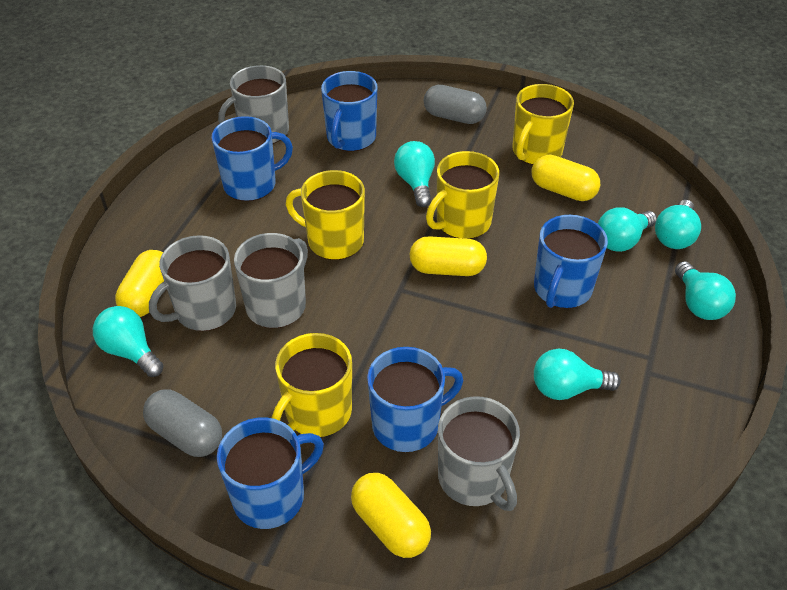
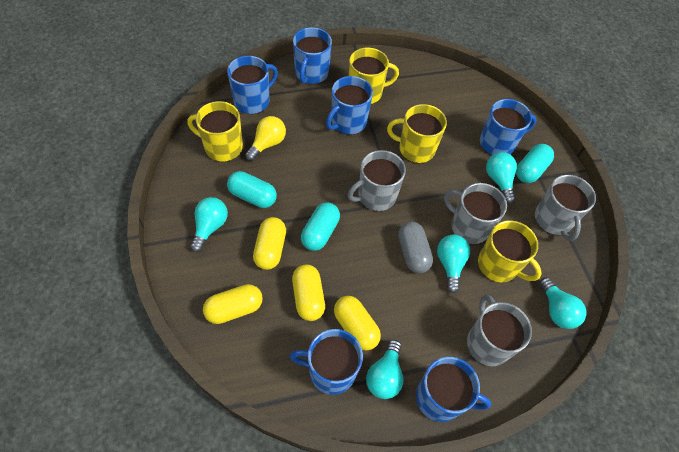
blue mug: [211,116,293,201] [217,417,324,529] [321,71,377,151] [367,347,463,452] [534,215,608,309] = 5 -> [227,56,278,114] [289,329,363,395] [293,27,332,84] [326,76,373,135] [416,357,491,422] [480,99,537,155] = 6
grey capsule: [143,389,222,457] [424,85,487,124] = 2 -> [398,221,433,273] = 1
turquoise capsule: none = 0 -> [227,171,277,208] [301,202,340,251] [516,144,554,183] = 3
turquoise light bulb: [93,306,163,377] [394,141,435,207] [534,349,621,400] [598,207,657,252] [655,200,701,249] [675,261,736,320] = 6 -> [190,197,228,252] [366,340,403,399] [437,235,470,293] [486,152,517,204] [539,277,586,329] = 5
yellow light bulb: none = 0 -> [245,116,286,161] = 1

